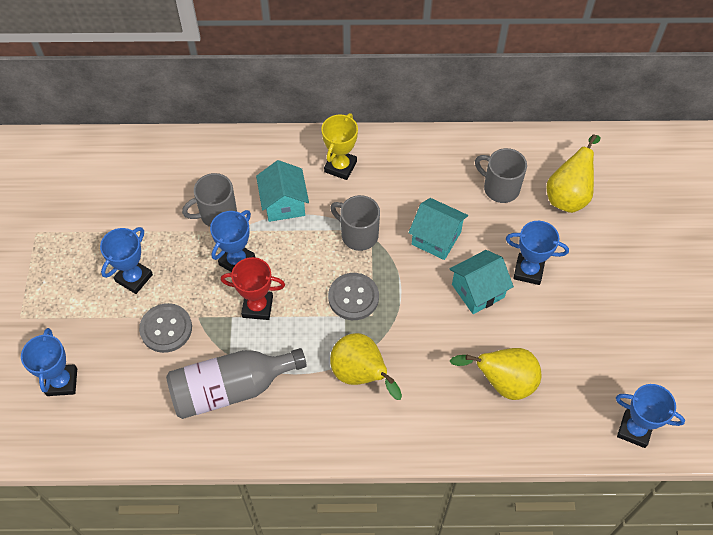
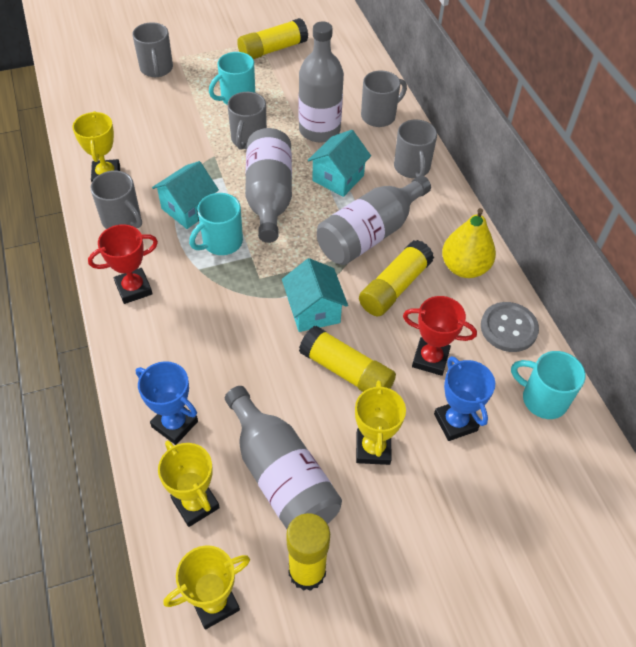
blue trophy: [21,328,77,396] [100,227,153,294] [210,210,255,272] [506,221,569,285] [616,384,685,448] = 5 -> [136,361,198,445] [434,356,495,441] = 2
grey bottle: [166,348,307,419] = 1 -> [225,386,342,529] [245,128,292,243] [299,21,344,143] [317,175,431,265] = 4
grey button: [139,303,192,353] [328,273,379,320] = 2 -> [481,302,539,352] = 1
grey mug: [182,173,237,227] [330,195,380,251] [475,148,527,203] = 3 -> [90,171,142,229] [132,22,173,77] [228,92,267,150] [361,71,407,127] [394,120,437,178] = 5
red trophy: [221,257,285,320] = 1 -> [88,224,158,304] [403,296,477,376] = 2
turquoise mug: none = 0 -> [189,193,243,255] [209,52,255,105] [511,351,586,419] = 3
yellow glue stick: none = 0 -> [237,18,308,59] [286,513,330,591] [299,326,396,392] [359,240,434,316] = 4
yellow pear: [330,333,402,400] [450,348,542,400] [546,134,600,213] = 3 -> [442,208,496,278] = 1
yellow trophy: [321,113,358,180] = 1 -> [72,111,120,182] [158,441,220,527] [163,545,250,629] [355,380,406,465] = 4

